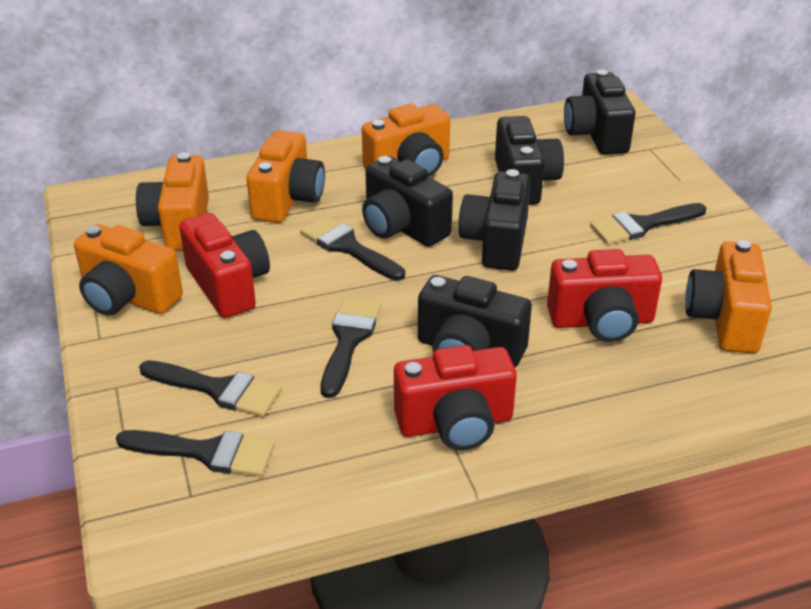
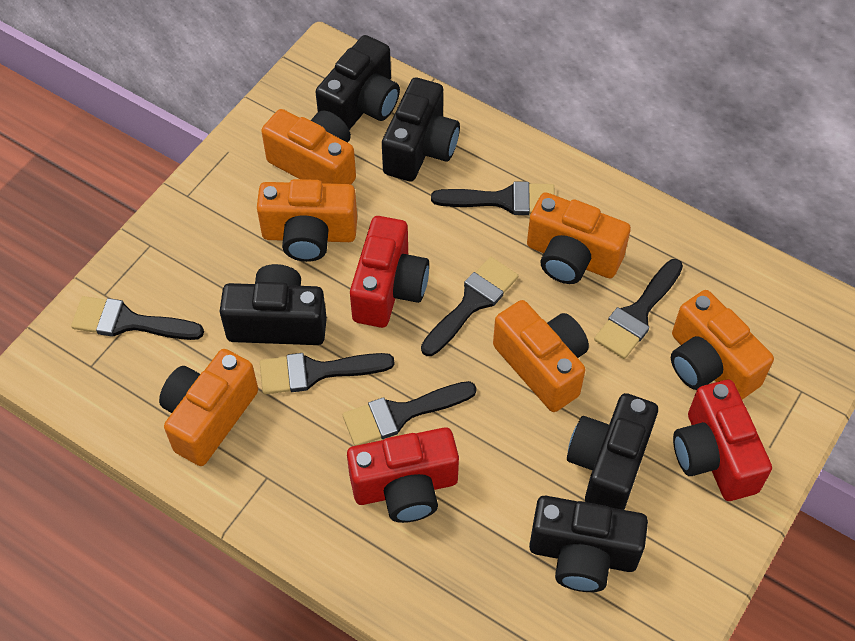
black brush: [116,430,275,476] [139,360,282,417] [300,215,405,281] [321,297,381,398] [590,203,706,244] = 5 -> [71,296,204,340] [260,353,395,395] [343,381,477,446] [421,257,518,356] [431,181,555,215] [594,259,683,359] = 6
orange camera: [74,224,183,315] [136,152,209,251] [246,130,325,223] [362,104,450,177] [685,240,772,353] = 5 -> [159,349,258,466] [257,179,357,262] [261,109,356,185] [493,300,589,412] [527,192,631,284] [671,290,774,400] = 6

